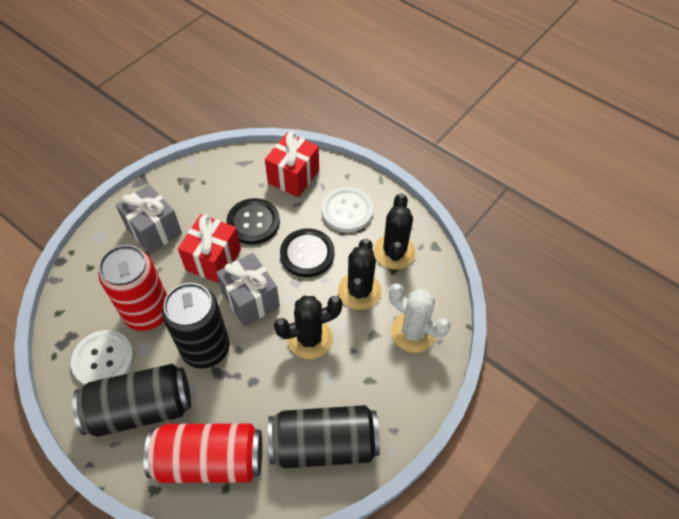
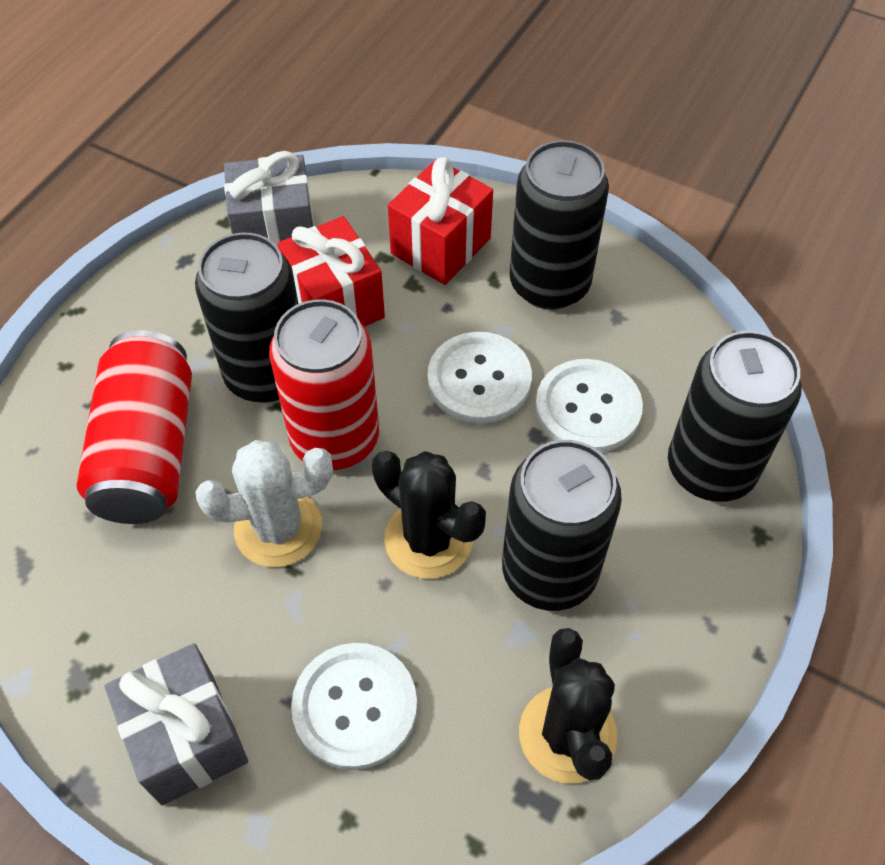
black button: [226,198,280,245] [280,228,335,277] = 2 -> none = 0
black cactus: [274,296,343,359] [338,239,382,310] [374,193,416,269] = 3 -> [372,451,486,579] [519,628,618,783] = 2
black can: [72,364,191,437] [162,283,230,369] [268,405,380,469] = 3 -> [195,232,299,403] [502,440,622,611] [510,140,609,310] [668,331,802,502] = 4
white button: [71,330,134,385] [321,187,373,232] = 2 -> [291,643,417,770] [427,332,532,424] [535,359,643,453] = 3

